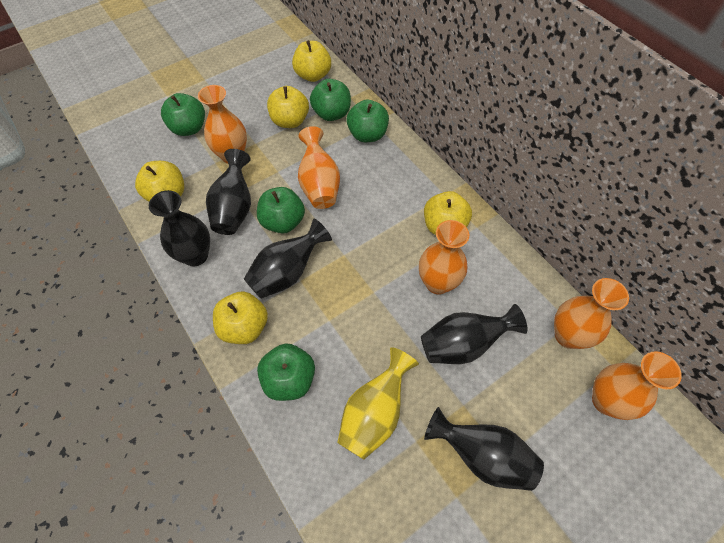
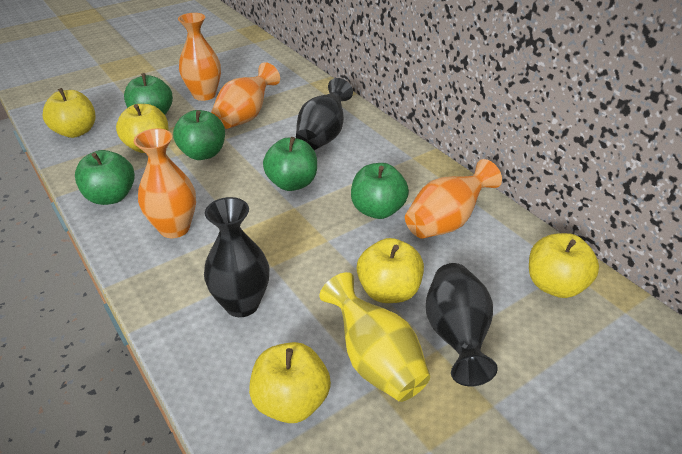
black vase: [149,190,210,266] [206,149,251,235] [244,219,332,299] [421,304,528,364] [424,407,544,491] = 5 -> [204,197,269,317] [296,78,353,150] [426,263,498,386] = 3
orange vase: [198,85,247,164] [298,126,340,209] [419,220,469,295] [554,278,629,349] [592,351,682,420] = 5 -> [134,128,196,238] [178,13,221,101] [211,62,280,129] [405,159,502,239] = 4

